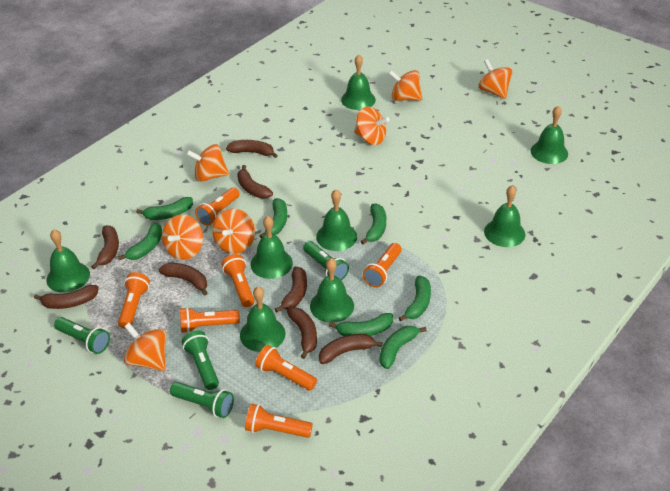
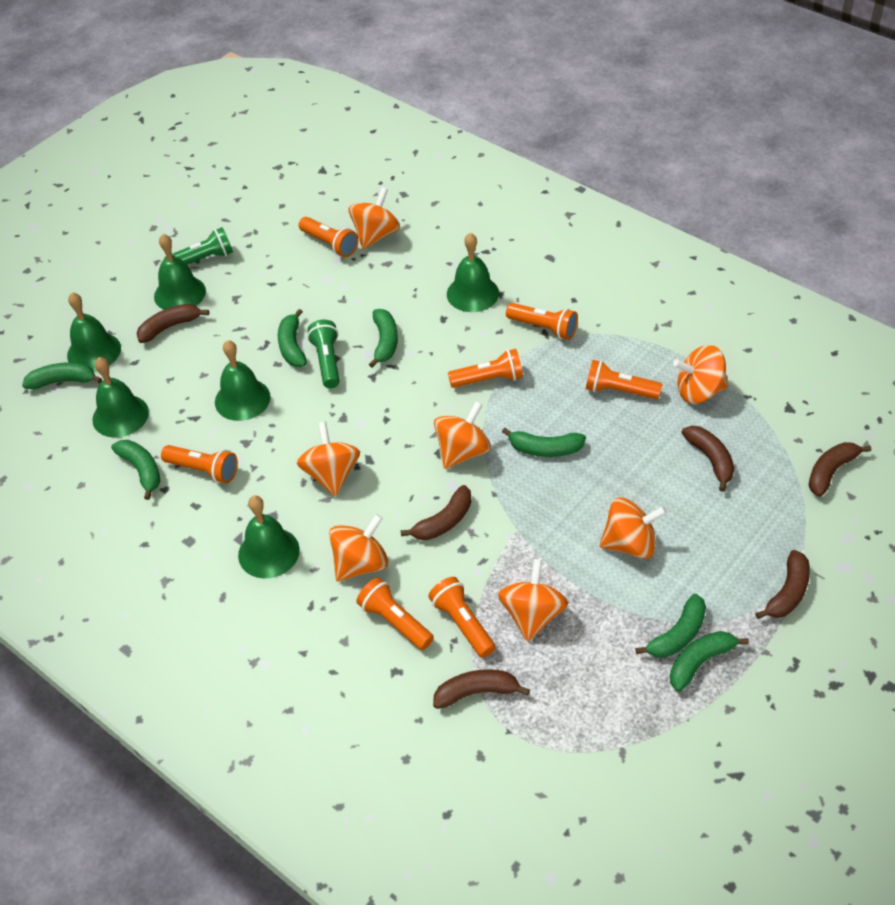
brown banana: [34,285,99,309] [91,225,119,269] [158,263,207,296] [226,140,278,158] [237,165,273,199] [275,267,307,312] [287,307,317,359] [319,334,383,364] = 8 -> [136,304,209,343] [400,485,472,540] [433,669,530,709] [681,426,734,492] [755,550,810,619] [809,442,871,497] = 6
green bell: [46,229,90,293] [240,287,285,352] [251,216,293,279] [310,258,354,323] [316,189,357,251] [341,55,376,110] [484,185,525,247] [531,106,568,164] = 8 -> [67,292,121,371] [92,357,149,438] [154,234,206,310] [215,340,271,421] [238,495,300,579] [447,233,499,312] = 6
green flashlight: [54,317,110,354] [170,382,234,418] [182,330,219,390] [303,241,349,280] = 4 -> [164,227,233,265] [307,319,340,388] = 2

